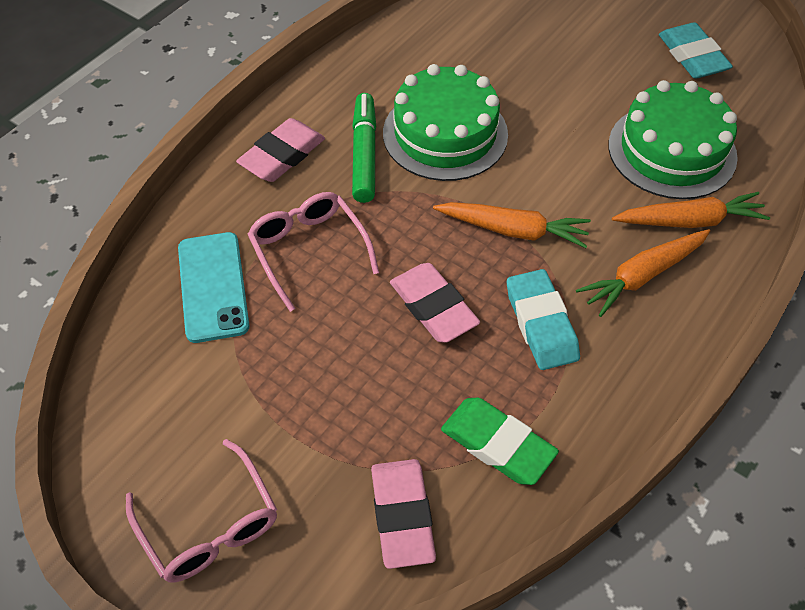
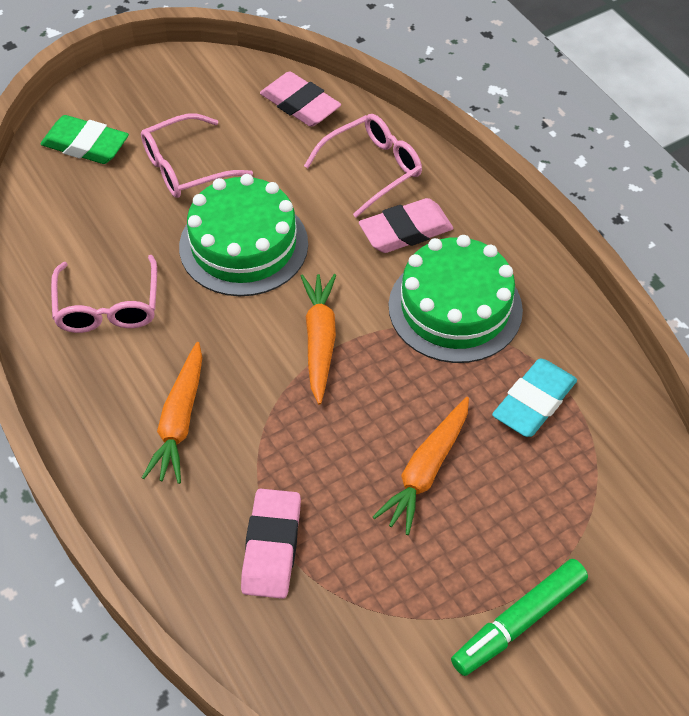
pink glasses: [126,439,277,582] [248,192,379,312] = 2 -> [51,255,157,333] [141,114,253,198] [304,114,422,218] = 3
turquoise eraser: [507,269,580,370] [659,22,733,79] = 2 -> [492,358,577,437] = 1
turquoise phone: [178,232,250,343] = 1 -> none = 0

